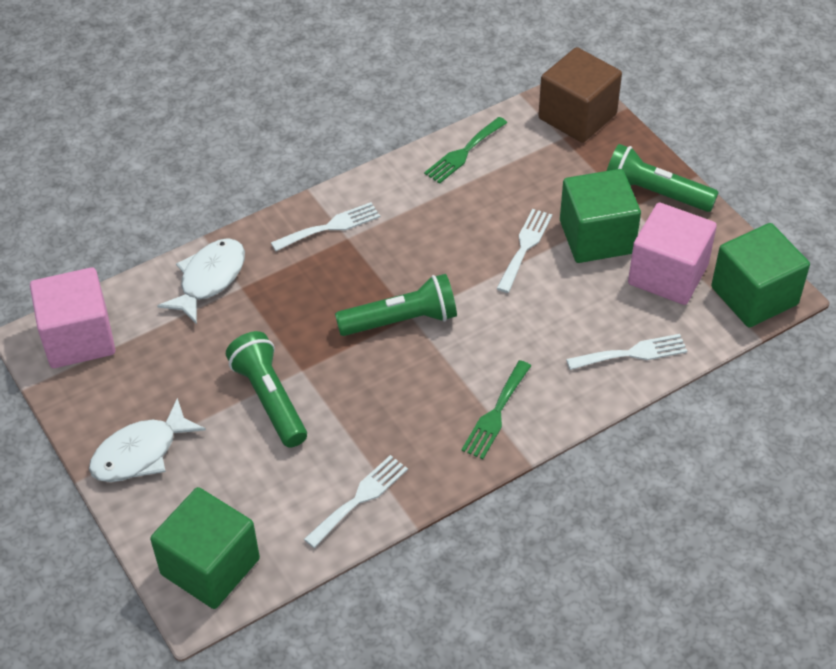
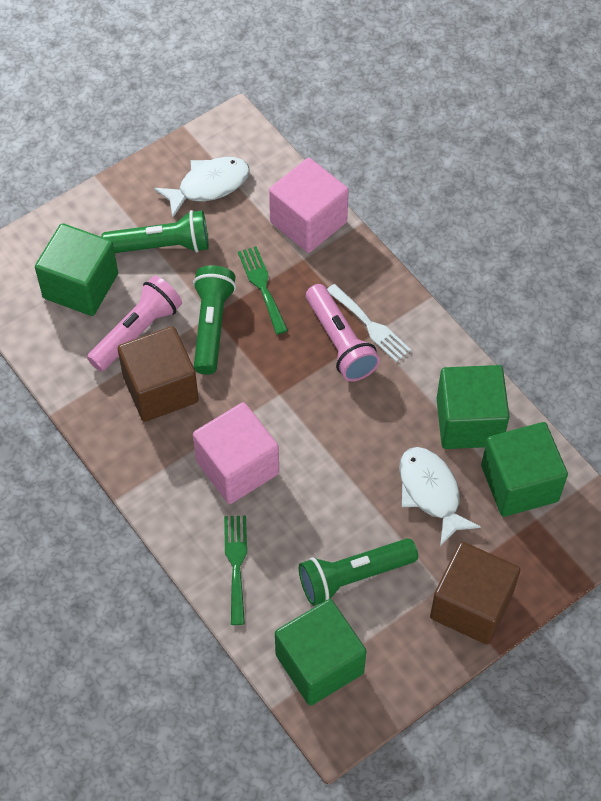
brown cube: [538,47,622,143] = 1 -> [118,326,199,422] [430,542,520,645] = 2
green cube: [150,487,260,609] [560,169,641,263] [711,223,810,327] = 3 -> [35,223,118,316] [275,599,366,706] [436,365,510,449] [481,422,568,517] = 4
pink flashlight: none = 0 -> [87,276,182,372] [306,284,380,381] = 2
white fork: [271,202,380,251] [304,455,408,548] [496,209,552,293] [566,334,687,370] = 4 -> [327,284,411,362] = 1

